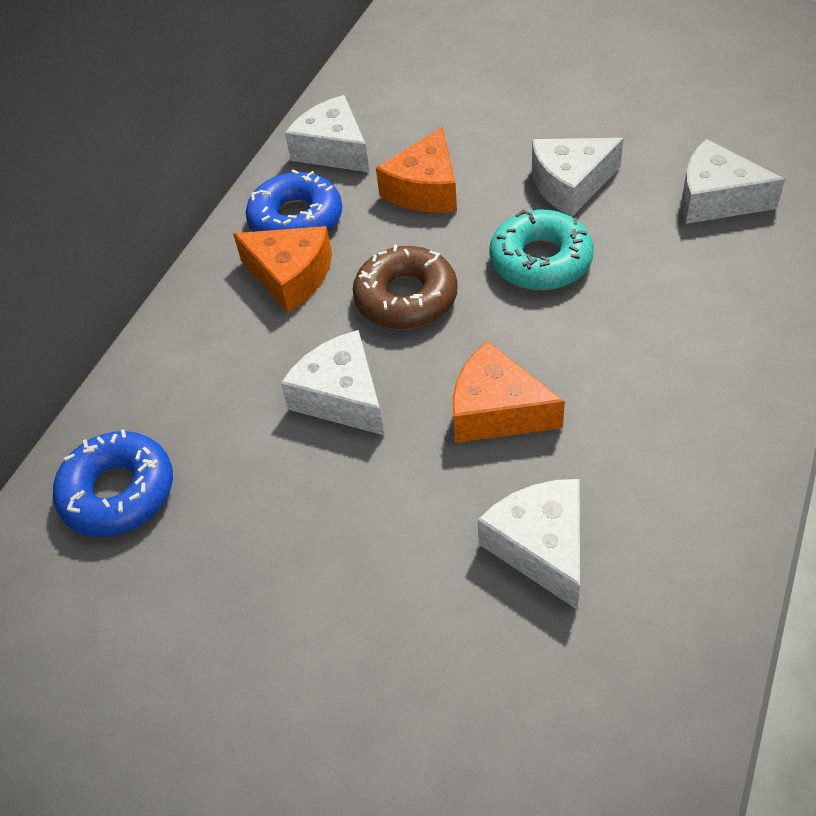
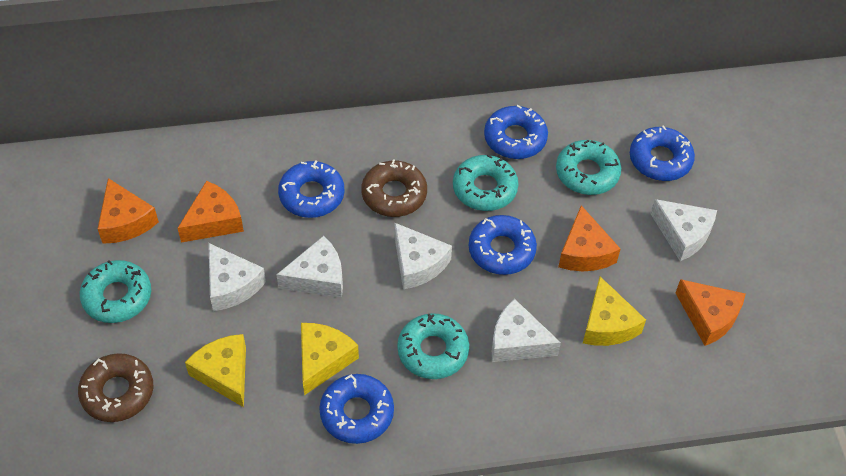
blue donut: [53,429,173,537] [246,170,342,232] = 2 -> [278,160,345,218] [319,374,394,444] [469,215,537,275] [484,105,548,159] [630,125,695,181] = 5
brown donut: [353,245,458,329] = 1 -> [78,353,153,422] [361,159,427,217] = 2
orange cheese: [233,226,332,313] [376,127,457,213] [452,341,565,443] = 3 -> [98,178,159,244] [177,181,244,243] [558,205,620,271] [676,279,746,346] = 4
turquoise donut: [489,209,594,290] = 1 -> [80,260,151,323] [397,313,469,379] [453,154,519,211] [556,140,621,195] = 4
yellow cheese: none = 0 -> [185,334,246,407] [301,323,359,395] [583,277,646,346] = 3

